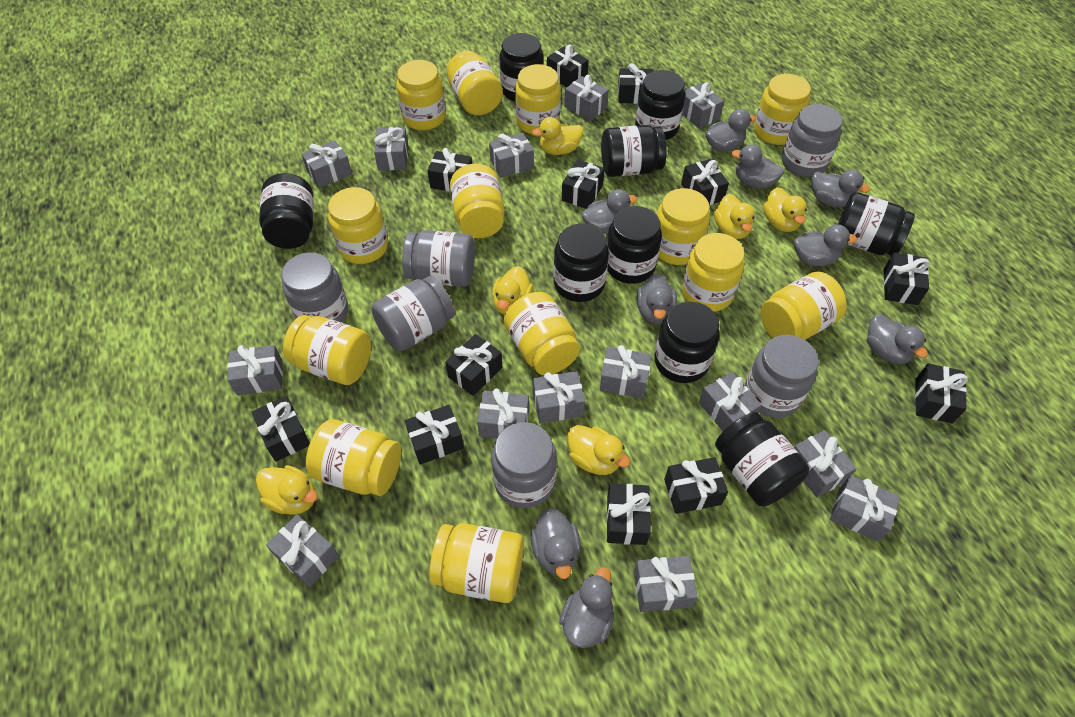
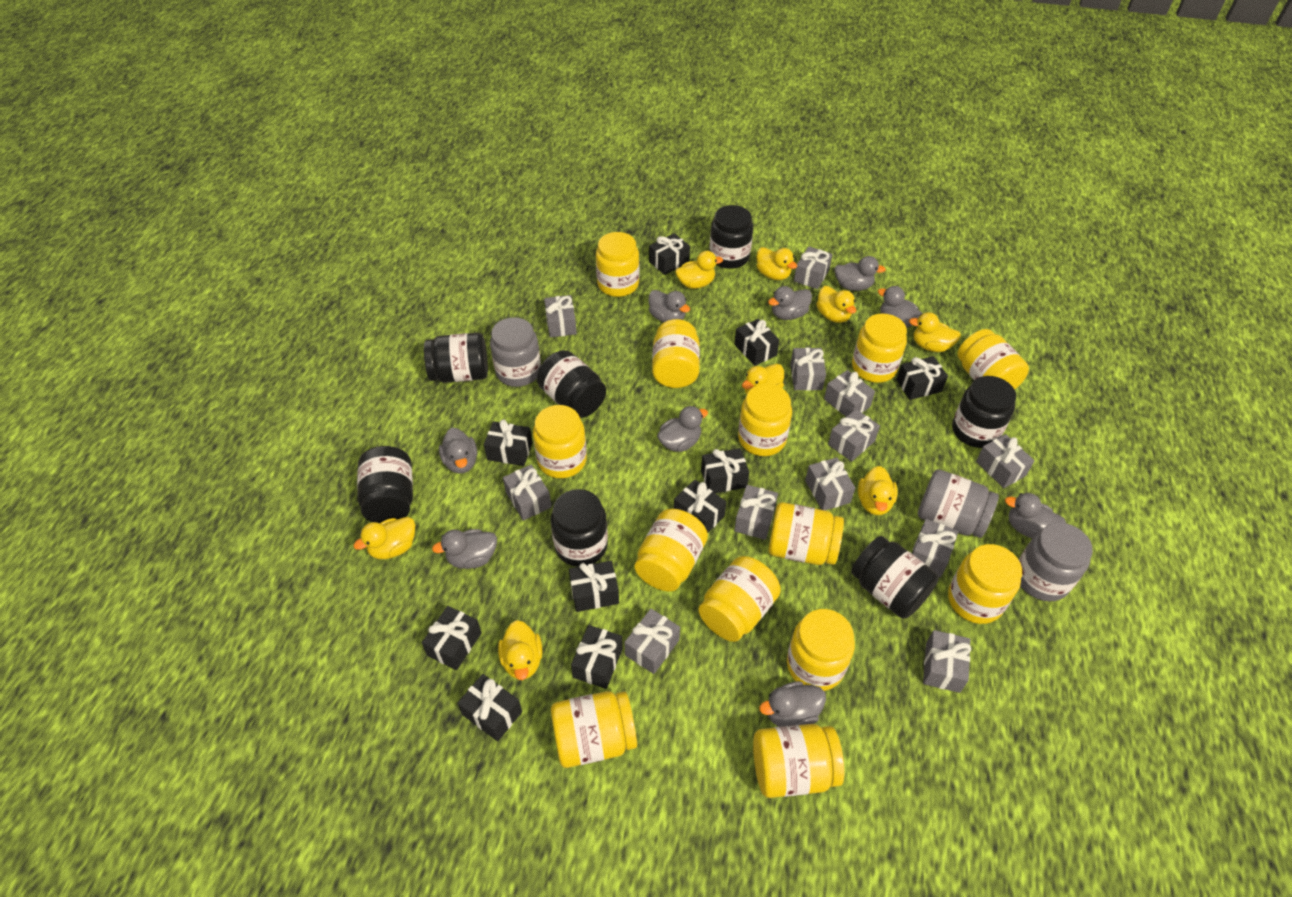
black gift: [252,396,310,462] [405,405,464,465] [427,148,472,192] [445,334,503,396] [547,45,589,87] [562,160,604,209] [606,483,651,545] [618,63,654,104] [664,457,728,514] [681,159,729,205] [884,252,930,305] [915,363,968,424] = 12 -> [422,606,481,670] [457,674,522,741] [484,419,533,466] [569,561,619,612] [571,625,623,689] [649,233,690,275] [674,480,726,533] [701,448,749,493] [734,319,779,366] [896,356,948,400] = 10
black jar: [259,173,314,249] [499,33,544,101] [553,224,609,302] [601,125,667,177] [607,206,662,284] [635,70,685,140] [654,301,719,383] [715,412,810,506] [838,192,915,256] = 9 -> [357,446,413,523] [424,333,488,383] [537,350,606,418] [551,489,608,567] [709,205,753,269] [851,536,939,619] [952,376,1016,448] = 7
grey gift: [227,345,283,395] [266,515,339,587] [301,140,352,188] [374,127,409,170] [477,389,529,438] [489,133,534,178] [533,371,585,423] [564,75,609,121] [600,345,652,398] [634,556,698,612] [682,82,724,129] [699,372,762,431] [794,430,857,497] [830,475,900,542] = 14 -> [503,465,552,521] [544,295,577,338] [624,609,680,674] [734,485,778,540] [790,347,826,391] [794,246,833,289] [805,457,855,510] [824,370,875,417] [828,409,880,462] [912,519,959,578] [923,630,971,693] [976,434,1035,488] = 12
grey jar: [281,252,348,323] [371,276,455,351] [402,230,475,287] [491,422,557,508] [745,335,818,418] [782,104,843,177] = 6 -> [490,317,541,387] [918,469,999,538] [1019,523,1093,601] = 3
yellow duck: [256,465,318,515] [492,266,533,315] [532,117,583,155] [568,425,630,475] [714,194,755,239] [763,187,807,232] = 6 -> [353,517,415,559] [498,620,543,680] [675,251,723,289] [742,364,784,395] [756,247,797,280] [816,286,856,323] [858,466,898,515] [909,312,961,352] = 8

